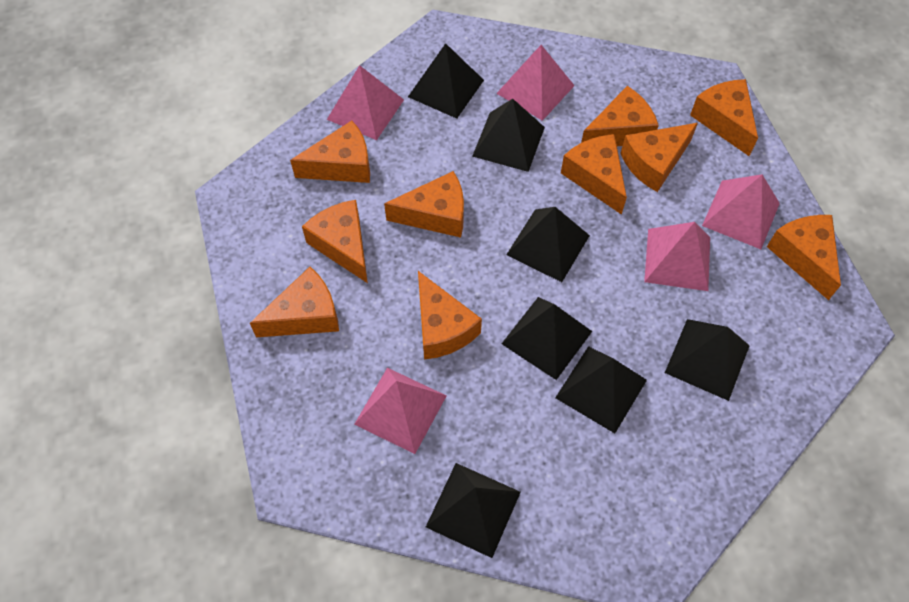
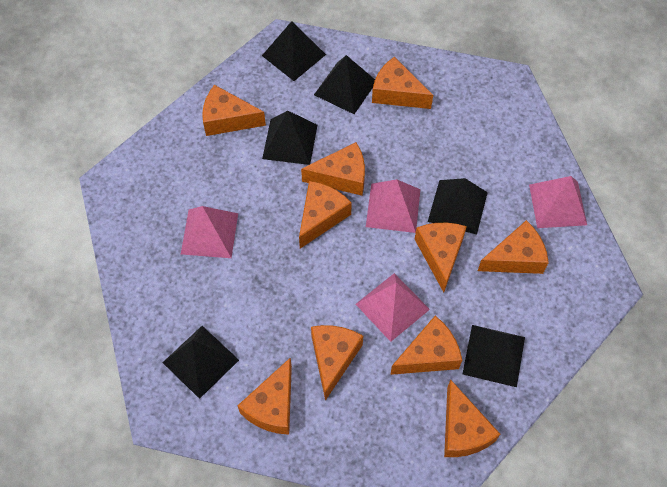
black pyramid: [408,43,484,119] [426,463,521,558] [472,99,545,172] [502,297,592,380] [506,207,590,282] [555,346,647,433] [665,319,750,401] = 7 -> [162,326,239,399] [262,21,326,81] [262,111,317,165] [314,55,375,114] [428,178,488,235] [463,325,525,387] = 6
pink pyramid: [327,65,404,140] [354,368,446,454] [496,45,575,121] [644,222,710,291] [702,174,780,249] = 5 -> [181,206,238,258] [356,273,430,342] [366,179,420,233] [529,176,587,228] = 4

